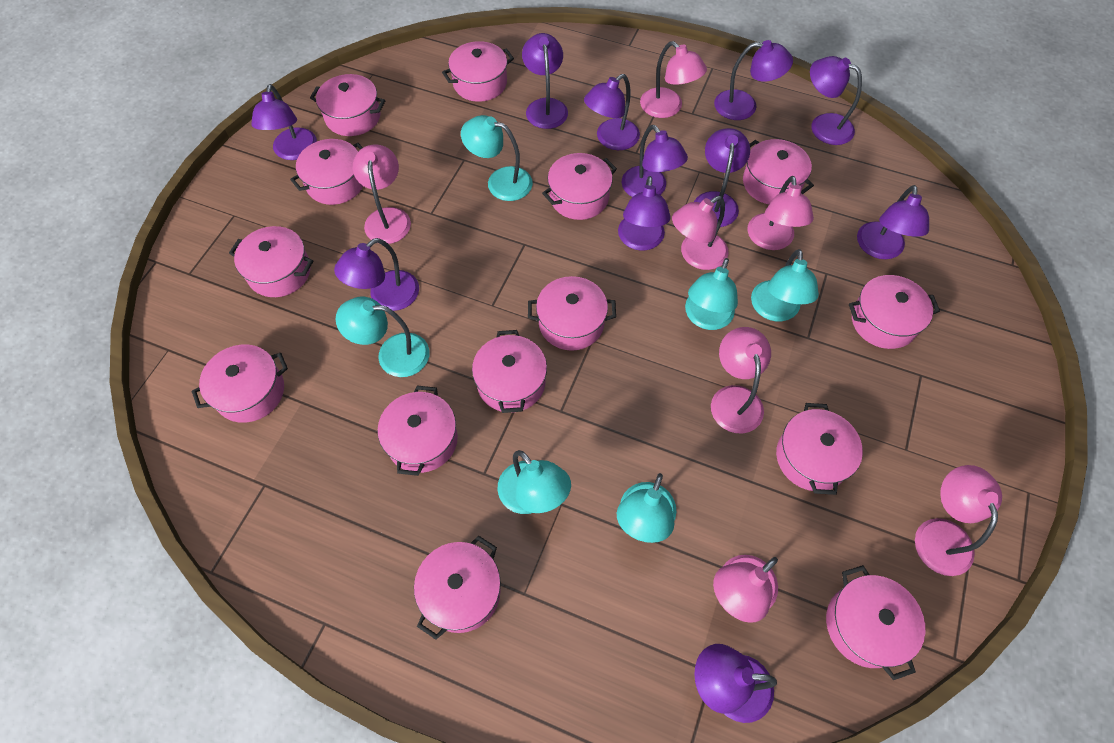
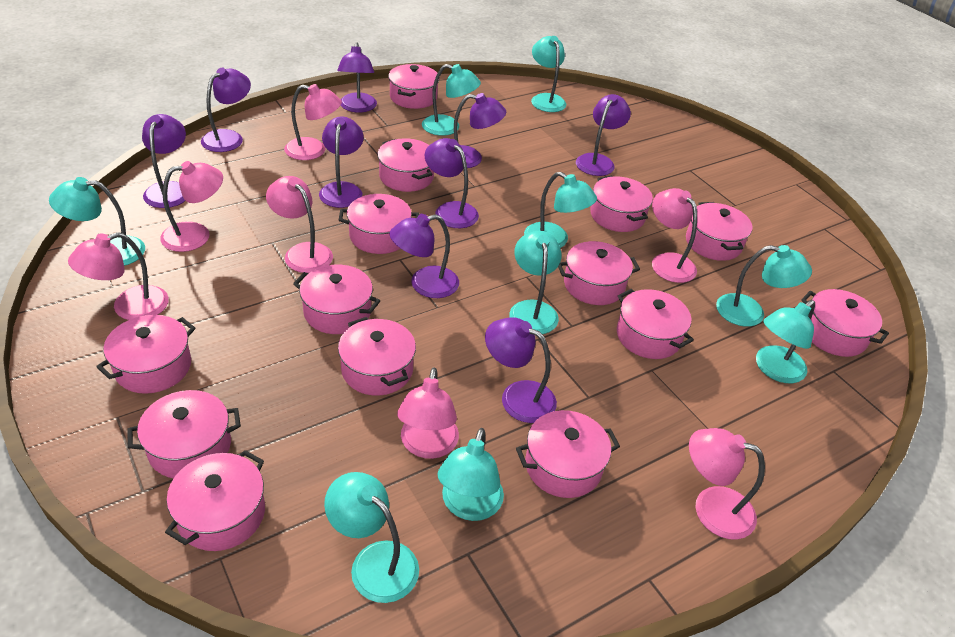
purple lamp: [251,84,317,160] [334,238,419,311] [522,33,568,129] [584,74,640,150] [618,176,671,251] [621,125,688,197] [694,128,750,227] [694,644,777,723] [714,40,793,120] [810,56,862,145] [857,185,929,259] = 11 -> [142,114,186,208] [201,68,251,152] [319,116,364,208] [337,42,377,113] [389,214,459,298] [425,138,479,228] [454,93,506,168] [485,317,557,423] [576,94,631,176] = 9
turquoise lamp: [335,297,430,377] [461,115,533,201] [498,450,571,514] [617,473,677,543] [685,258,738,330] [751,249,819,321] = 6 -> [49,177,145,266] [324,472,419,603] [422,64,481,136] [438,428,504,521] [509,231,562,334] [524,172,597,248] [531,36,566,112] [716,245,812,327] [756,300,815,383] = 9

